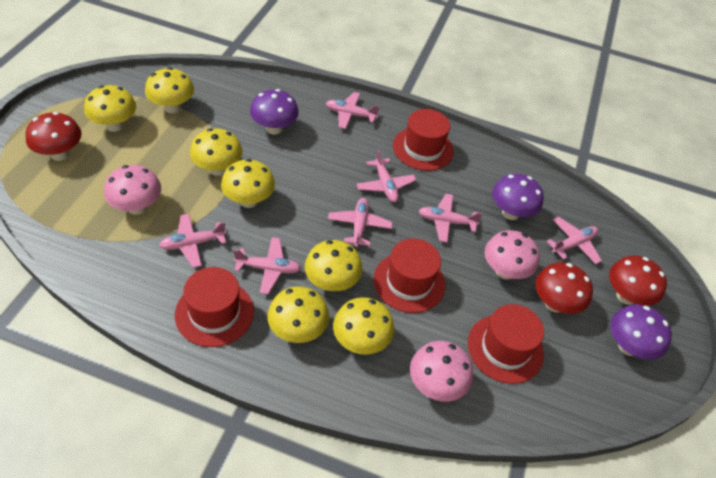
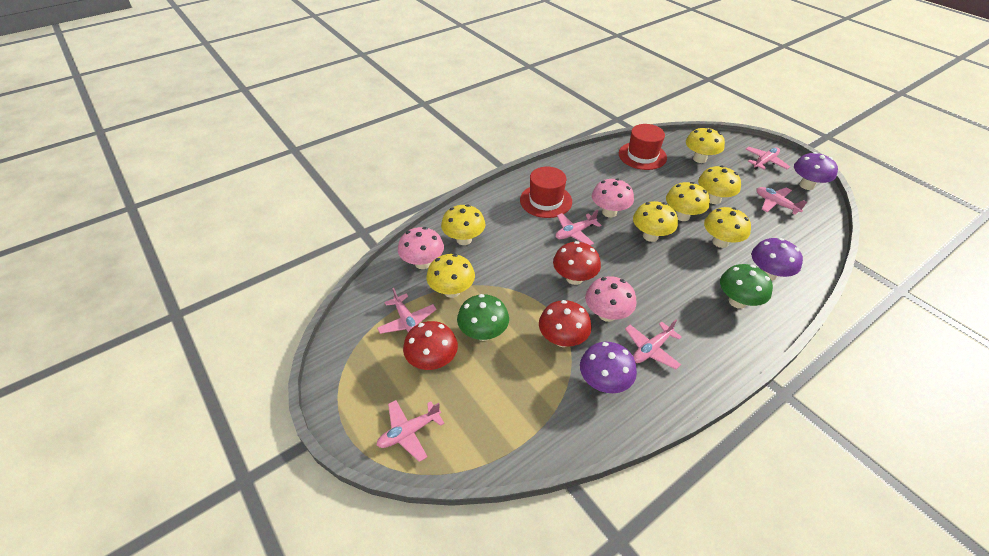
green mushroom: none = 0 -> [457,294,509,341] [720,264,773,309] = 2
pink plane: [159,214,226,268] [233,237,301,294] [326,92,380,129] [328,198,393,247] [356,149,416,202] [419,194,483,243] [547,217,602,264] = 7 -> [376,400,444,462] [377,288,437,334] [556,210,601,245] [625,320,682,369] [746,147,790,170] [757,187,807,215] = 6
red hat: [175,267,254,347] [373,238,445,313] [393,109,454,171] [468,304,544,384] = 4 -> [520,167,572,218] [619,124,667,170] = 2

